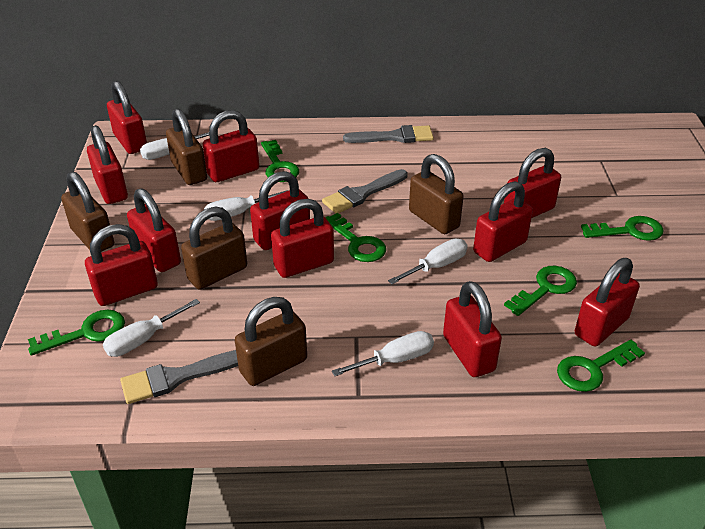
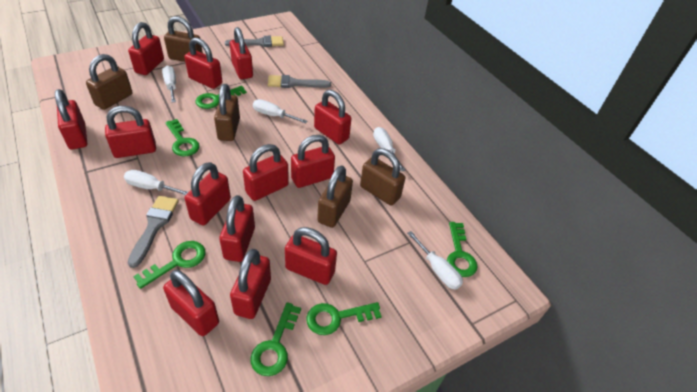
red padlock: [85,224,158,306] [87,125,128,204] [107,81,147,154] [127,188,181,272] [203,110,259,182] [250,171,310,250] [271,199,334,278] [443,281,502,377] [473,181,533,262] [504,148,561,218] [575,258,640,347] = 11 -> [55,89,87,150] [105,106,156,158] [128,22,164,75] [163,270,219,336] [184,37,222,89] [184,162,231,225] [219,195,255,262] [230,27,253,79] [230,249,271,319] [243,144,289,201] [285,227,337,285] [291,135,335,188] [314,90,351,144] = 13

